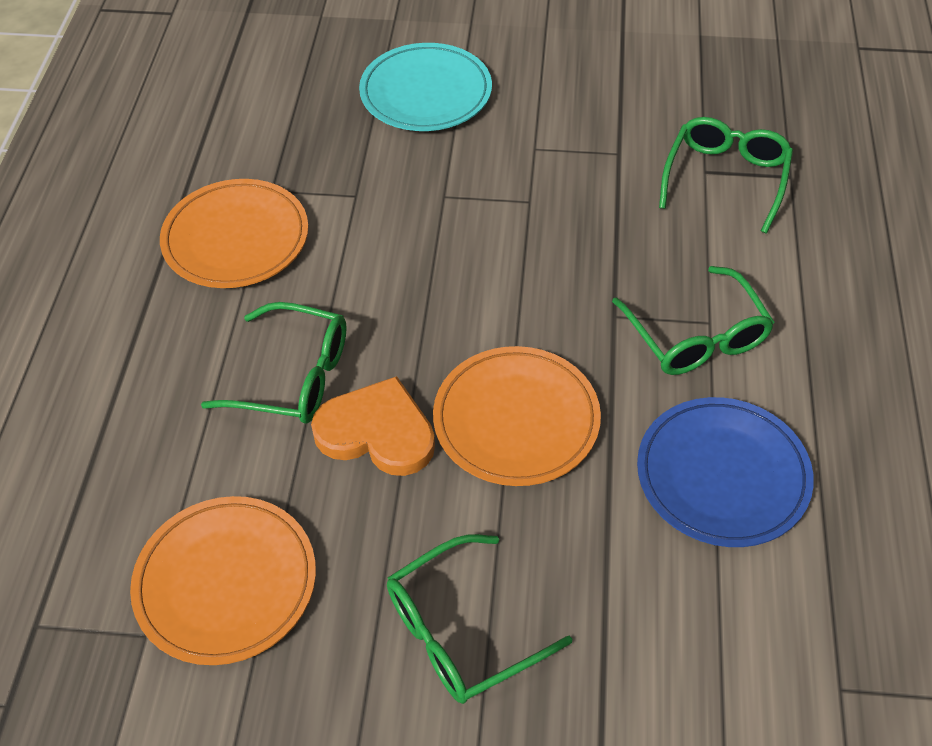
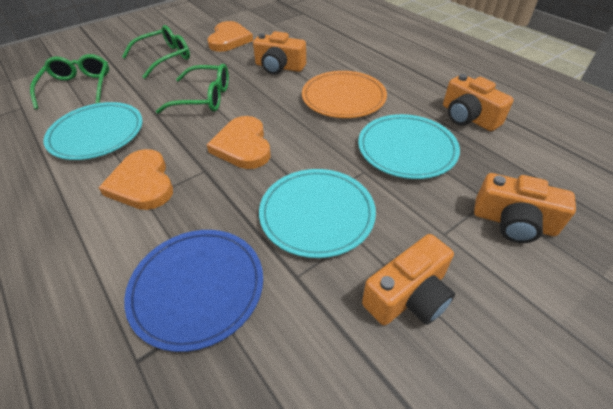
green glasses: [201,302,347,424] [387,534,572,704] [612,266,775,375] [659,117,793,234] = 4 -> [30,54,109,110] [122,25,190,79] [156,64,229,114] = 3
orange camera: none = 0 -> [253,31,306,75] [362,234,455,325] [443,74,514,131] [474,173,576,243] = 4
orange heart: [311,376,435,476] = 1 -> [99,149,173,210] [207,116,270,169] [208,21,253,52] = 3
orange plate: [130,496,316,665] [160,179,308,288] [433,346,601,486] = 3 -> [302,71,387,118] = 1
turquoise plate: [359,43,492,131] = 1 -> [43,102,143,160] [259,169,376,258] [358,114,460,179] = 3

